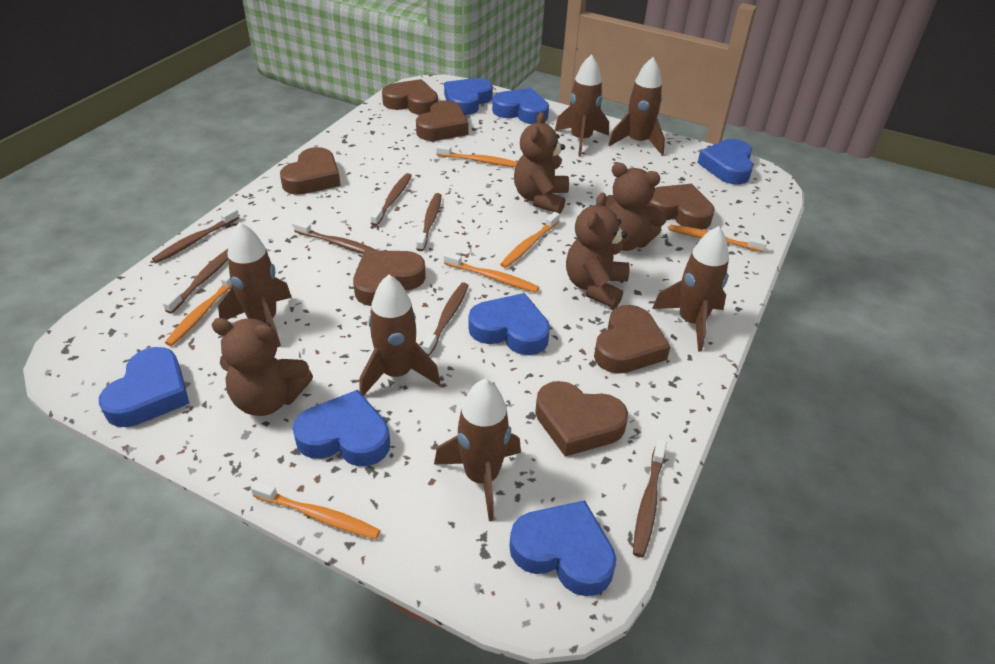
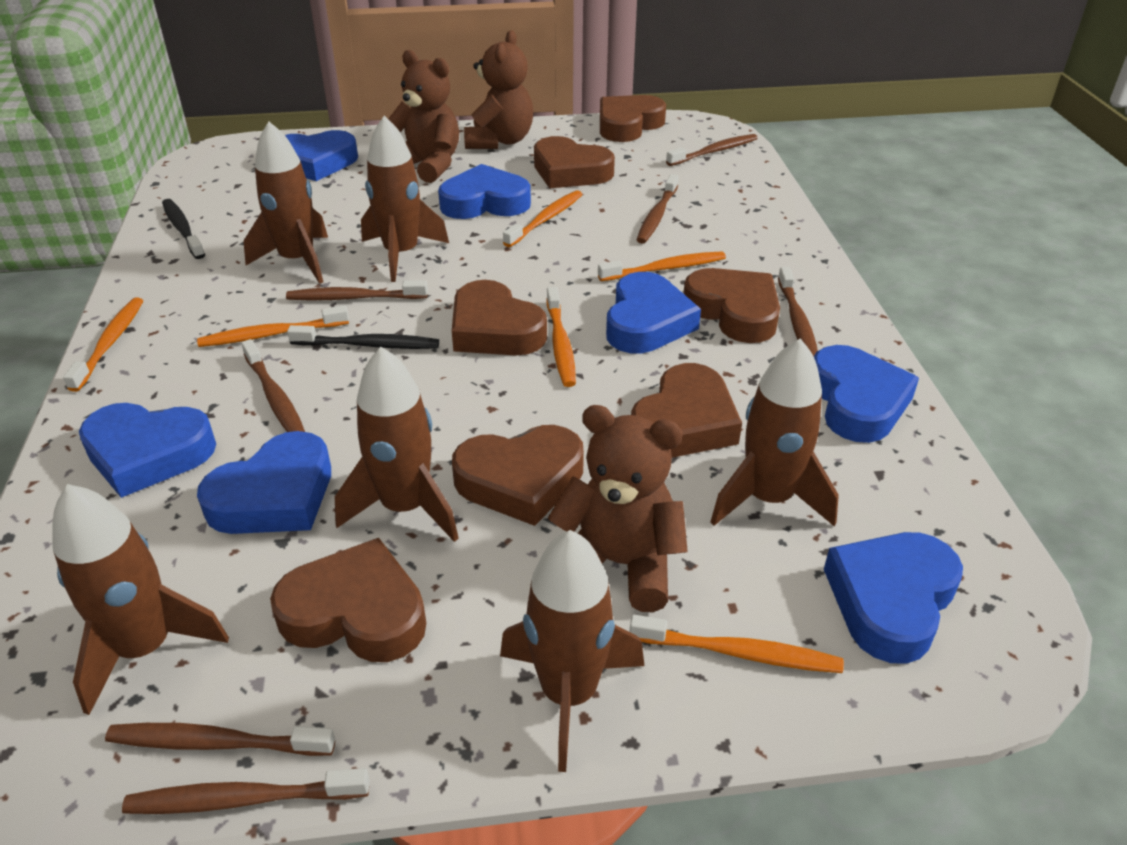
black toothbrush: none = 0 -> [162,199,205,259] [287,325,439,349] = 2
brown teddy bear: [211,318,313,416] [514,112,569,214] [566,192,630,308] [605,162,667,251] = 4 -> [388,50,459,183] [464,31,534,149] [548,405,688,612] = 3

